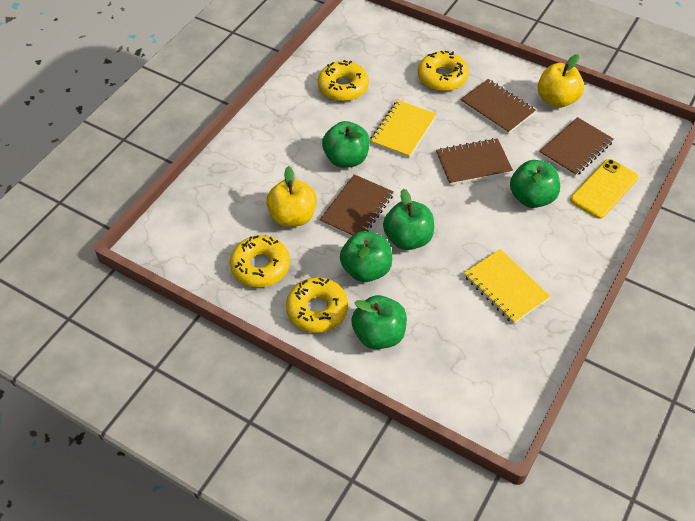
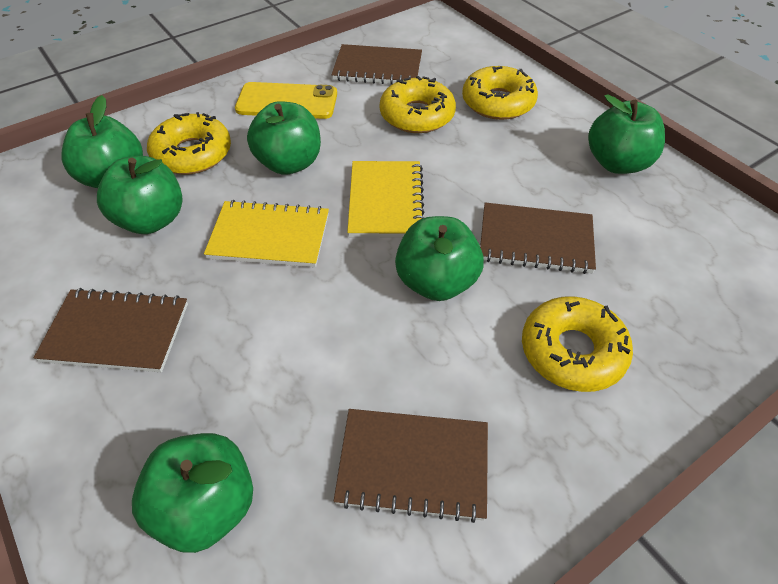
green apple: [322,121,370,168] [340,231,392,282] [351,295,407,349] [383,189,434,250] [510,160,560,208] = 5 -> [62,95,143,188] [97,156,182,234] [132,433,253,553] [247,101,321,175] [395,216,484,301] [588,94,665,174] = 6
yellow apple: [266,166,317,227] [538,54,584,108] = 2 -> none = 0

